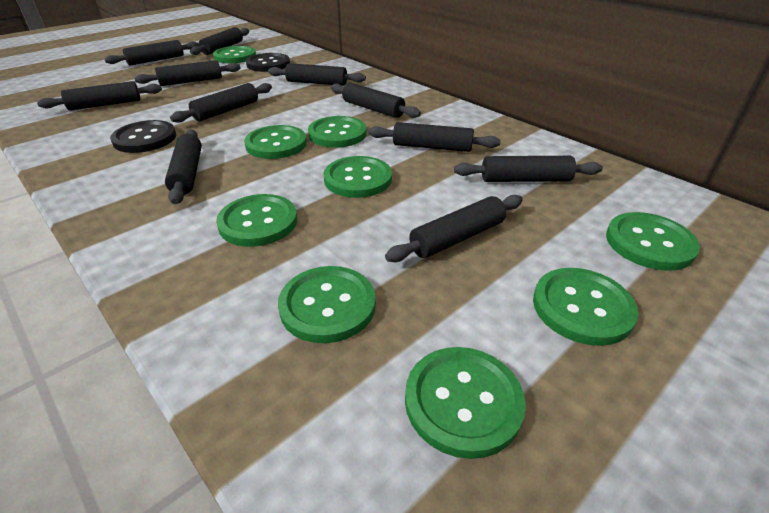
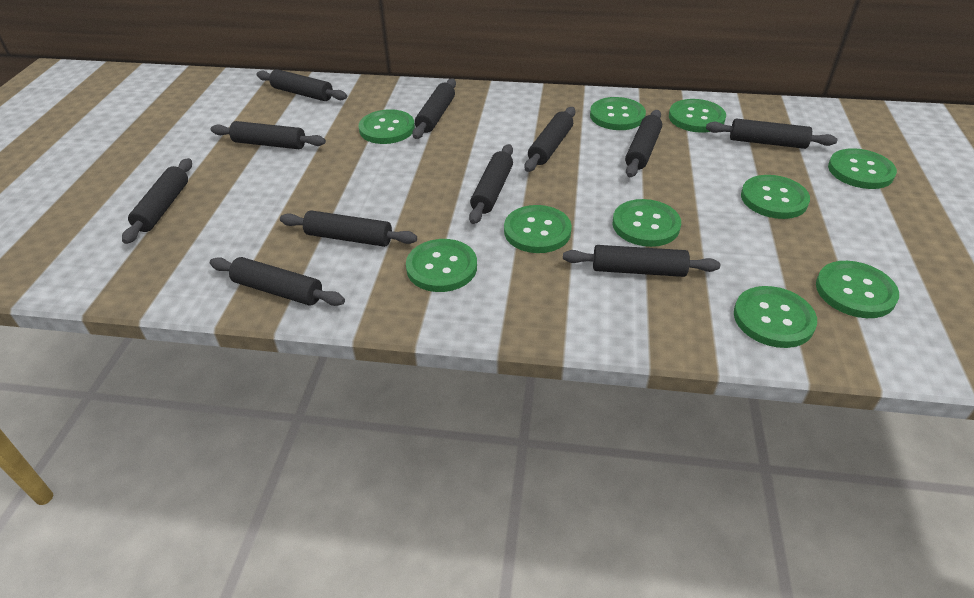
black button: [110,120,176,153] [246,53,290,72] = 2 -> none = 0
green button: [213,46,256,63] [216,194,297,247] [244,125,307,159] [278,266,376,343] [308,116,367,148] [323,156,392,198] [405,347,526,459] [533,268,638,346] [606,212,700,271] = 9 -> [359,109,415,144] [406,239,477,292] [504,205,572,253] [590,97,646,130] [613,199,681,247] [669,99,726,133] [734,286,817,348] [741,175,810,219] [816,261,899,318] [828,148,897,189] = 10

